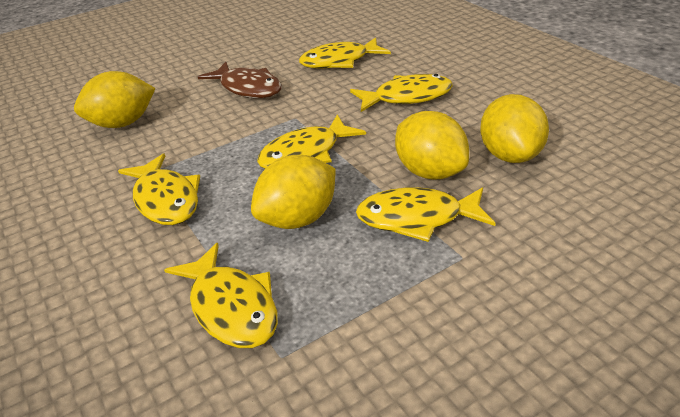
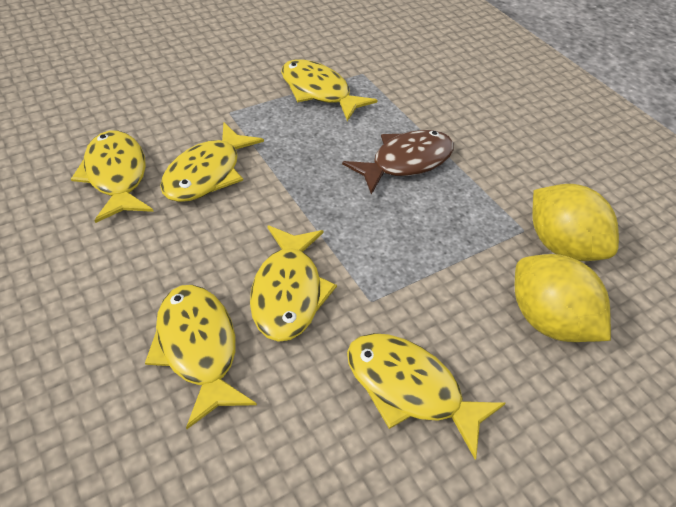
yellow lemon: [74,71,155,128] [251,155,336,229] [395,111,469,179] [480,94,549,163] = 4 -> [515,254,611,342] [532,184,619,261] = 2

